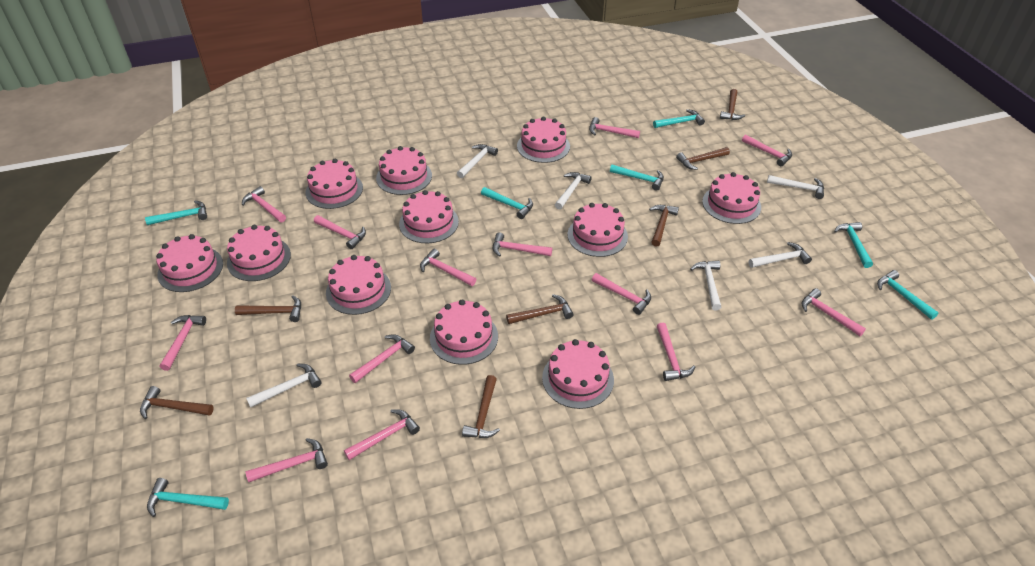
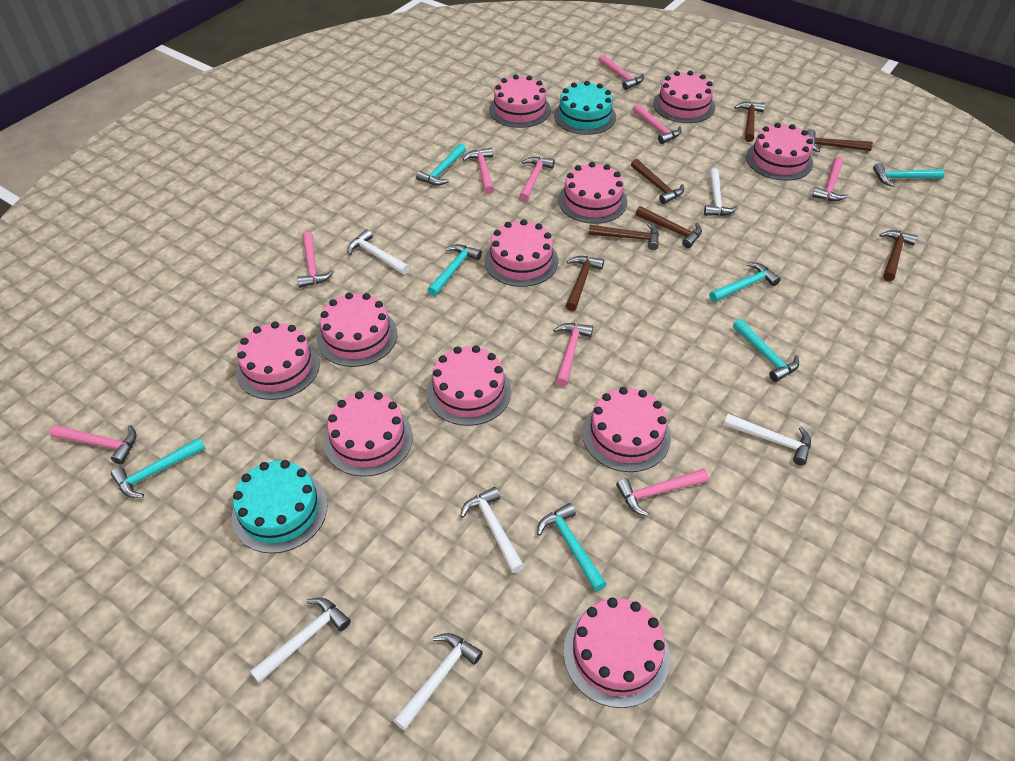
pink hammer: [160,315,206,371] [242,186,286,222] [246,438,328,482] [314,215,366,249] [344,409,420,460] [349,334,415,383] [420,249,476,286] [493,232,552,257] [589,117,640,138] [592,273,651,315] [657,323,695,381] [742,134,792,166] [801,288,866,336] = 13 -> [50,425,137,465] [297,232,334,288] [463,148,494,194] [519,157,555,202] [553,323,593,387] [598,54,644,90] [616,468,709,516] [633,104,681,144] [812,157,848,201] = 9
turquoise cake: none = 0 -> [232,460,328,553] [554,81,616,135] = 2

